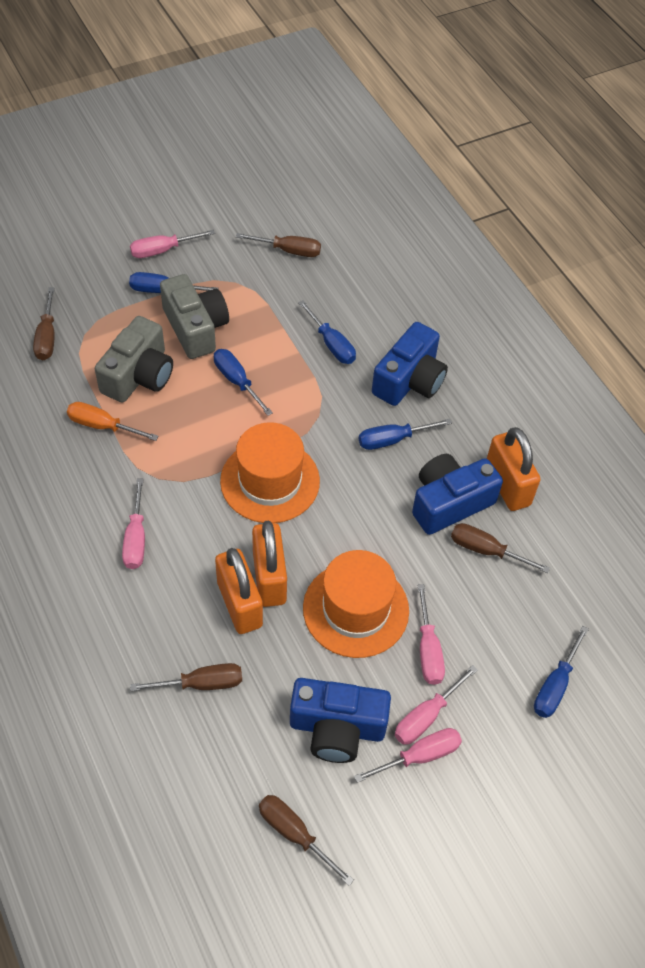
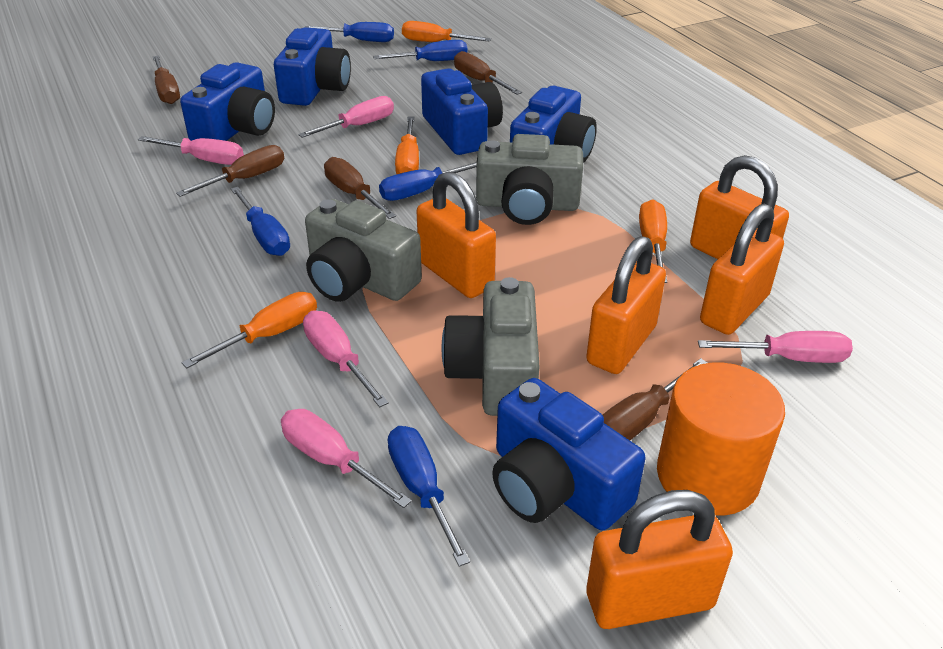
blue camera: [290,678,391,763] [372,322,448,406] [412,454,503,535] = 3 -> [180,62,275,141] [274,27,351,106] [421,68,503,155] [492,378,645,530] [510,86,597,163] = 5
grey camera: [95,316,173,403] [160,274,229,359] = 2 -> [305,199,422,302] [442,277,540,416] [476,134,583,225] = 3
orange cylinder: none = 0 -> [657,363,785,516] = 1
orange hat: [220,422,320,523] [303,550,409,658] = 2 -> none = 0
orange padlock: [215,548,263,634] [252,521,287,607] [487,427,540,511] = 3 -> [417,172,496,298] [586,236,666,374] [586,490,733,629] [690,155,789,259] [700,204,784,335] = 5
orange screwdriver: [67,402,159,441] = 1 -> [182,292,317,368] [395,117,419,174] [402,21,491,42] [639,200,667,283] = 4

